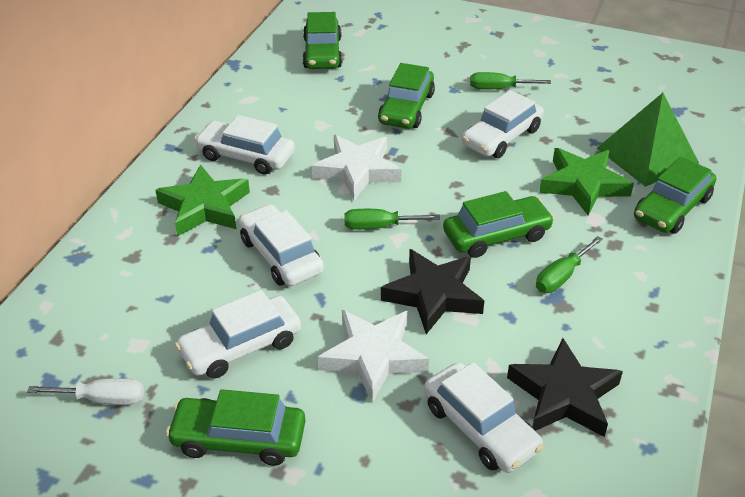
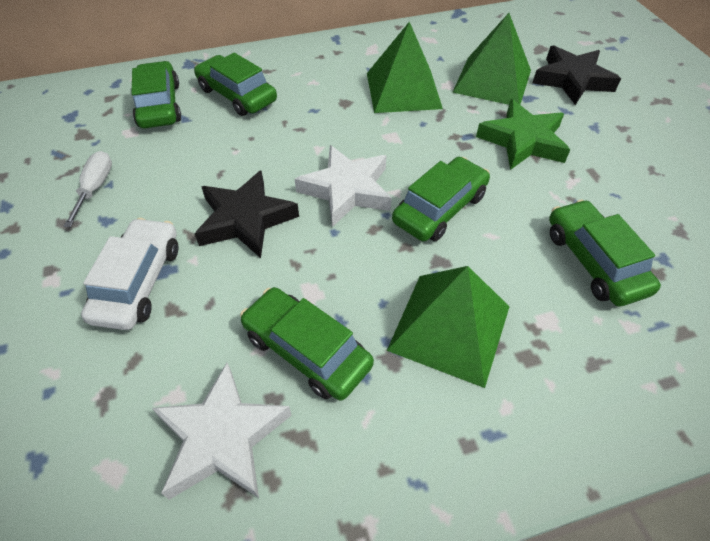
green pyramid: [596,93,699,187] = 1 -> [367,22,443,113] [387,266,509,388] [452,13,531,105] = 3
green screwdriver: [344,209,440,230] [470,72,551,89] [536,236,603,293] = 3 -> none = 0
green star: [155,164,250,236] [539,148,634,216] = 2 -> [476,99,570,170] = 1
white car: [175,290,301,379] [194,115,295,175] [238,204,324,286] [424,362,544,473] [462,90,544,158] = 5 -> [81,218,178,330] = 1

